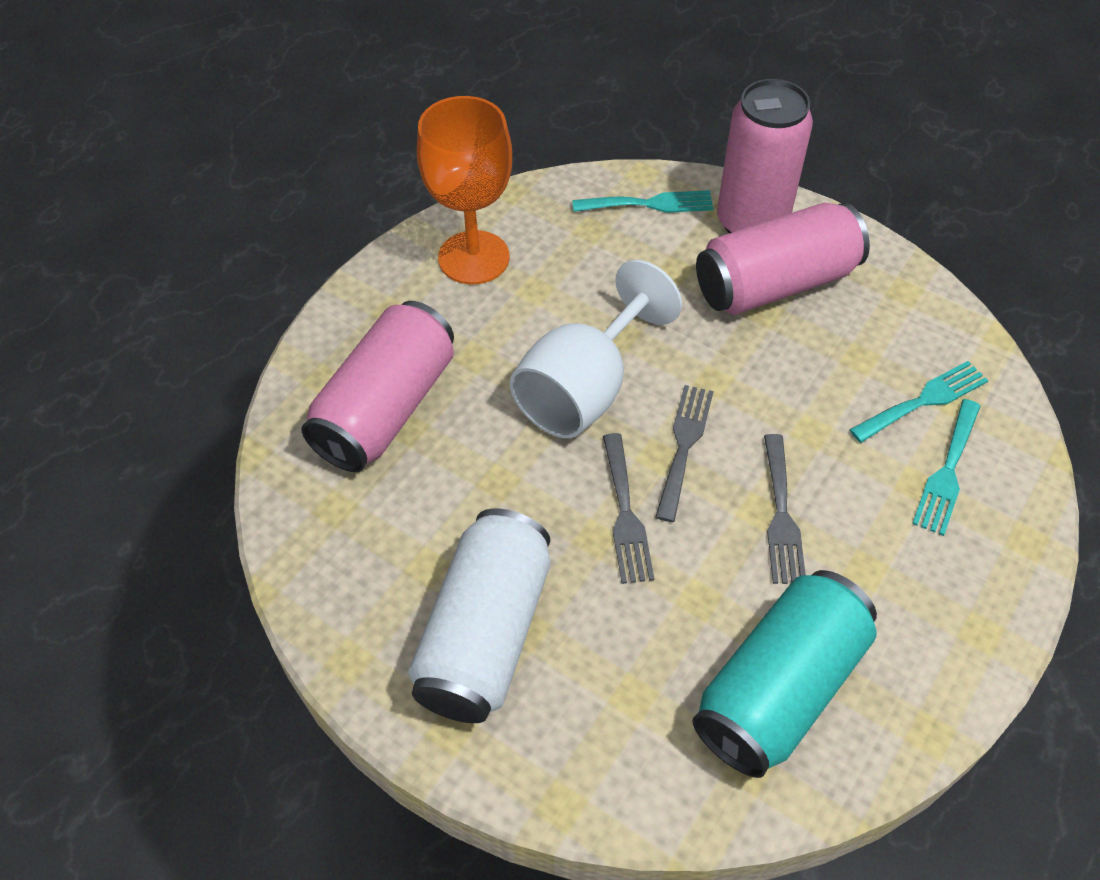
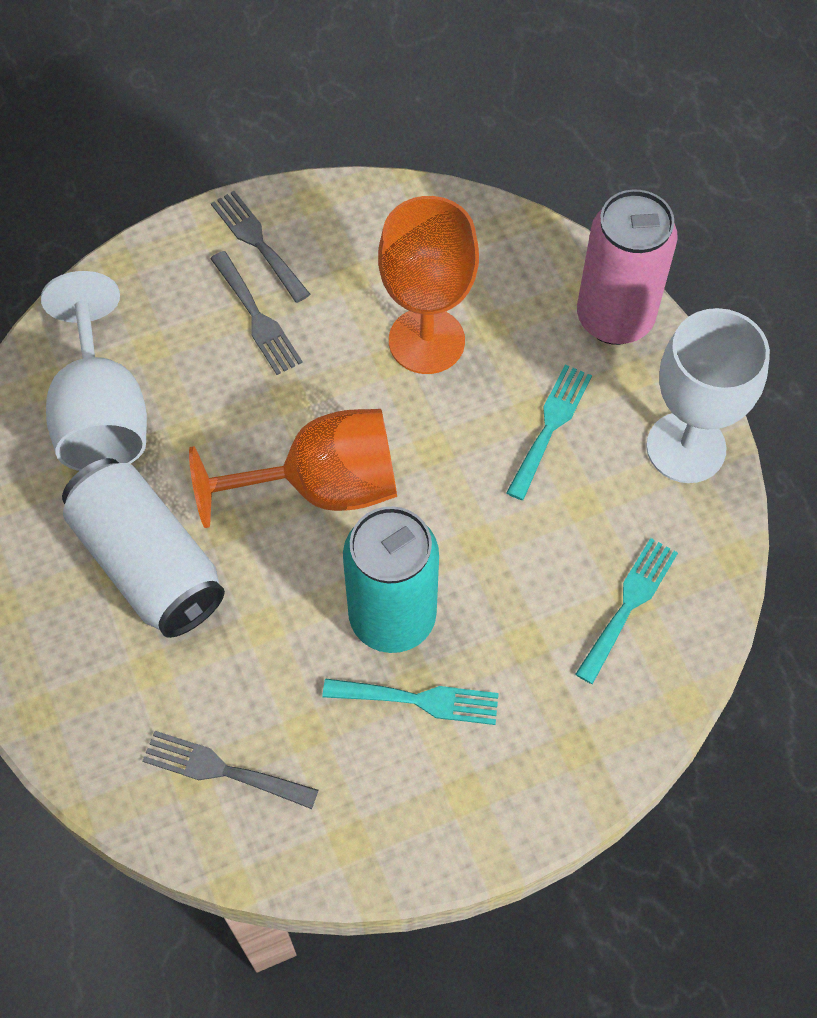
orange goblet: [417,96,512,284] = 1 -> [189,409,397,528] [378,196,479,374] = 2
pink can: [302,301,454,472] [696,203,870,315] [717,79,813,233] = 3 -> [577,189,678,345] = 1
white goblet: [510,260,682,438] = 1 -> [41,271,147,471] [646,308,770,483] = 2

